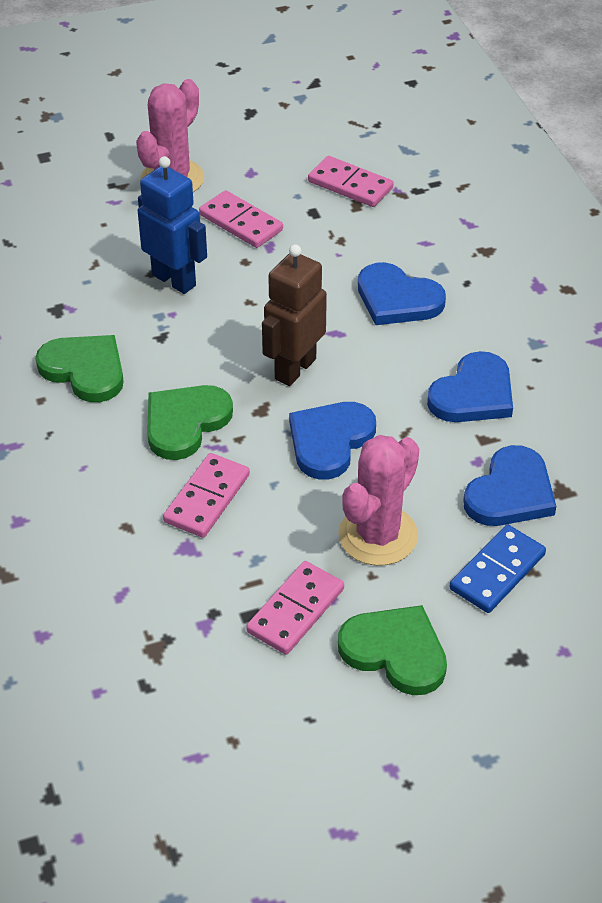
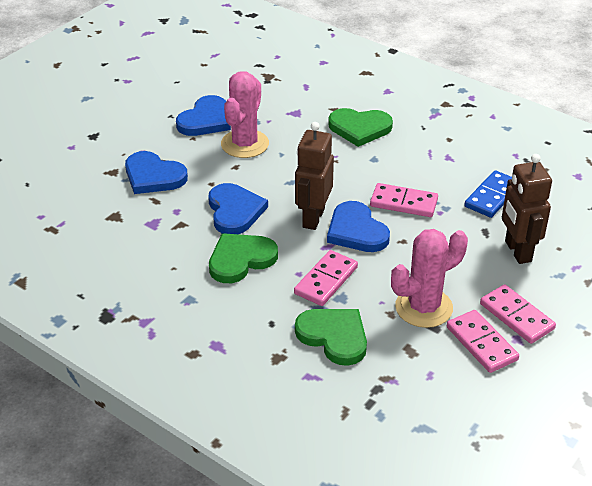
blue robot: [138,156,207,294] = 1 -> none = 0
brown robot: [262,244,327,386] = 1 -> [295,122,334,230] [502,154,552,264] = 2

